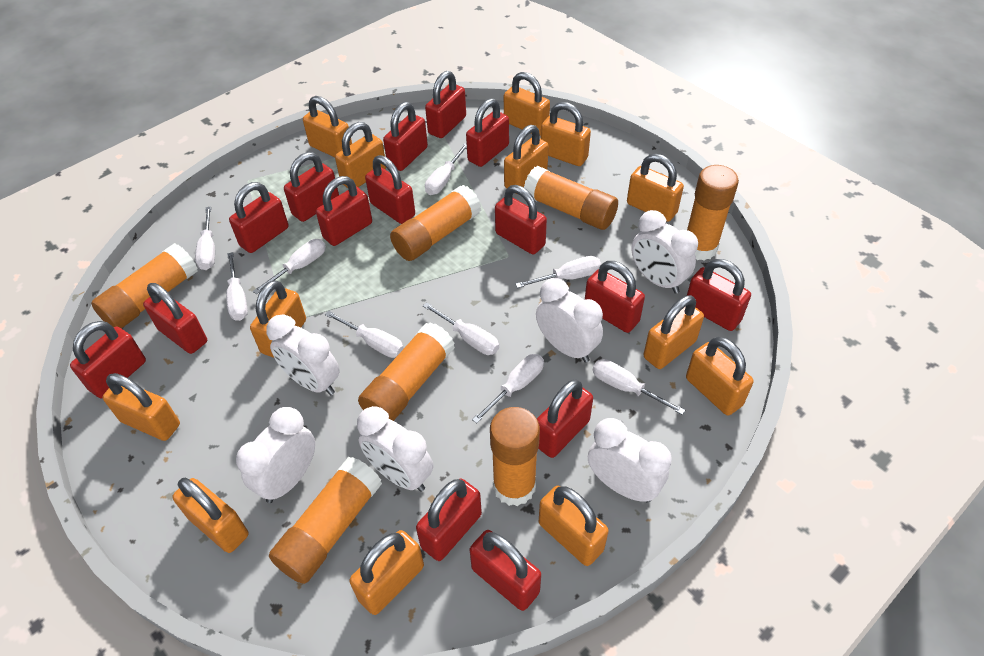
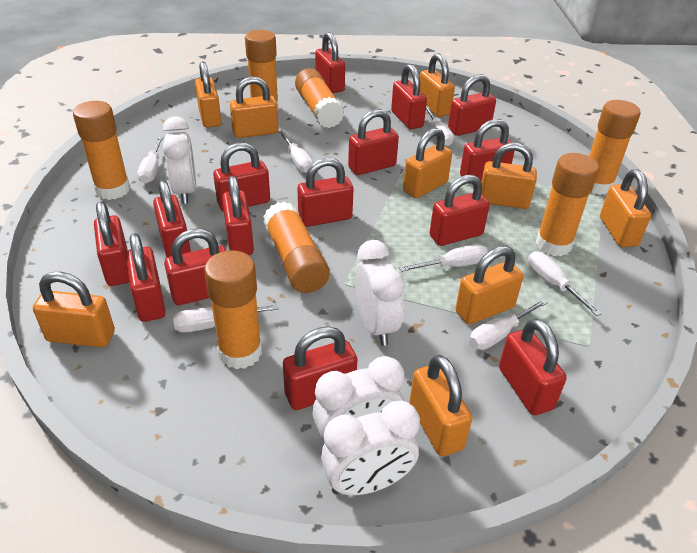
orange padlock: [103,373,180,441] [172,478,249,553] [250,280,306,358] [303,96,352,157] [335,122,386,188] [349,530,424,615] [504,72,550,136] [504,125,549,194] [539,486,609,566] [541,102,591,166] [627,154,684,222] [643,295,704,369] [686,337,754,416] = 13 -> [33,272,115,347] [195,61,221,128] [230,76,278,138] [403,128,452,198] [409,355,472,456] [420,53,455,117] [455,246,523,324] [481,143,537,209] [600,170,651,247] = 9
white clock: [236,407,315,503] [266,314,340,395] [357,406,433,492] [536,278,603,363] [588,418,672,503] [631,210,698,294] = 6 -> [163,116,196,204] [313,356,404,446] [321,401,420,495] [355,240,405,346] = 4
white screwdriver: [195,207,215,270] [226,252,248,321] [253,239,326,294] [325,310,404,358] [423,302,499,355] [425,143,467,195] [472,354,544,423] [516,256,601,288] [592,359,685,415] = 9 -> [137,136,163,184] [173,304,279,333] [278,130,313,173] [399,244,488,272] [426,106,454,146] [469,299,548,350] [528,251,602,316] = 7

